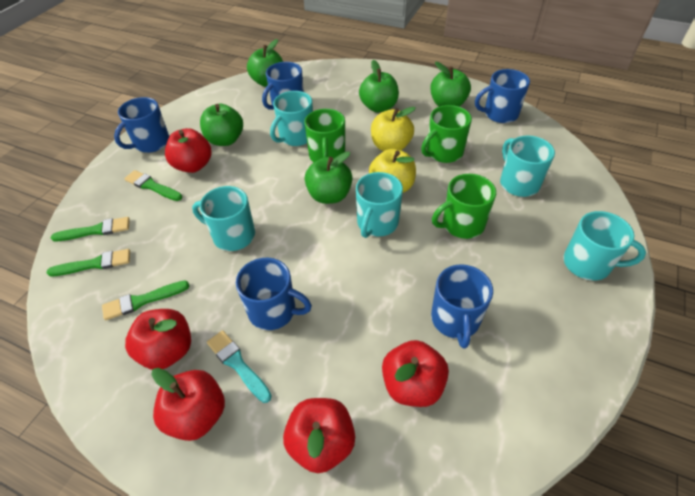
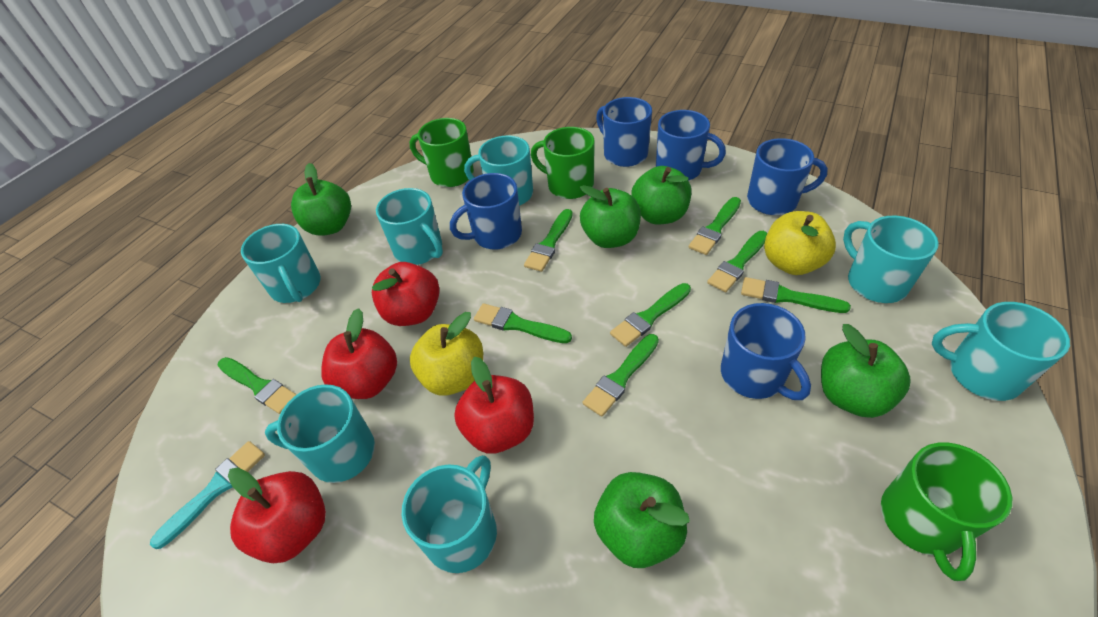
green brush: [47,249,130,276] [51,217,130,241] [102,281,189,321] [124,170,182,201] = 4 -> [218,357,297,414] [474,303,572,343] [524,209,573,272] [583,334,659,417] [610,283,691,347] [689,197,741,255] [707,231,767,292] [741,277,851,313] = 8
red apple: [125,309,191,370] [151,368,225,441] [165,128,211,173] [283,398,355,473] [382,340,449,407] = 5 -> [228,467,326,563] [321,308,397,399] [372,262,440,326] [454,357,534,454] = 4
turquoise mug: [192,186,255,251] [270,91,313,146] [356,172,403,238] [500,136,555,197] [563,211,646,281] = 5 -> [241,224,321,303] [265,384,375,483] [376,188,443,265] [402,455,497,573] [464,135,533,206] [843,216,939,303] [932,302,1070,401] = 7

